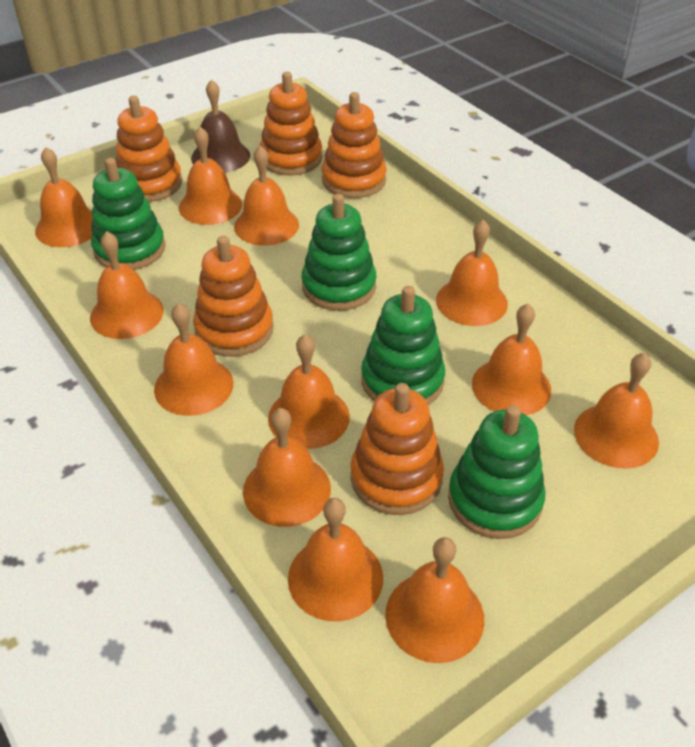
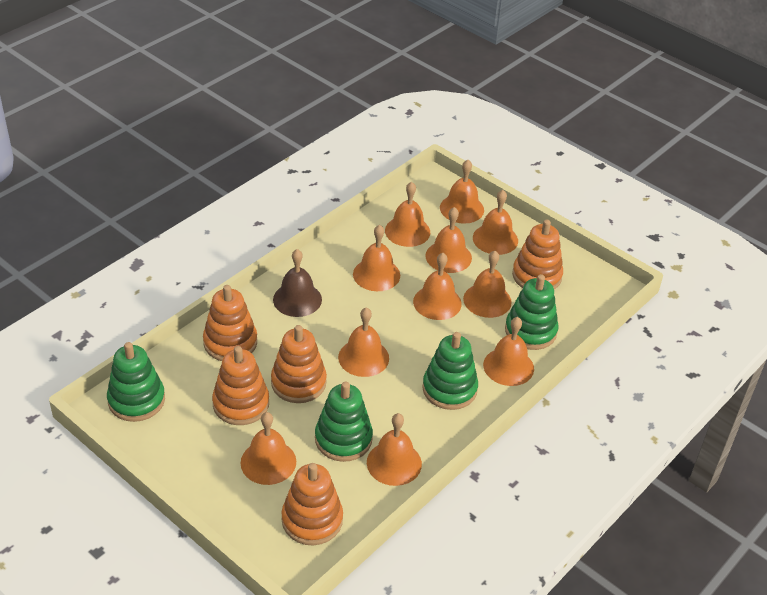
orange bell: [35,147,93,247] [90,231,164,339] [154,303,233,416] [179,127,242,225] [234,146,299,246] [243,408,331,527] [268,334,350,449] [288,498,383,622] [385,537,484,663] [436,220,508,326] [472,304,551,415] [574,353,659,469] = 12 -> [240,412,296,485] [338,307,389,377] [353,225,400,291] [367,413,422,486] [385,182,430,247] [413,253,462,320] [425,207,472,273] [440,160,484,224] [463,251,512,318] [473,190,518,255] [483,317,534,386] = 11

